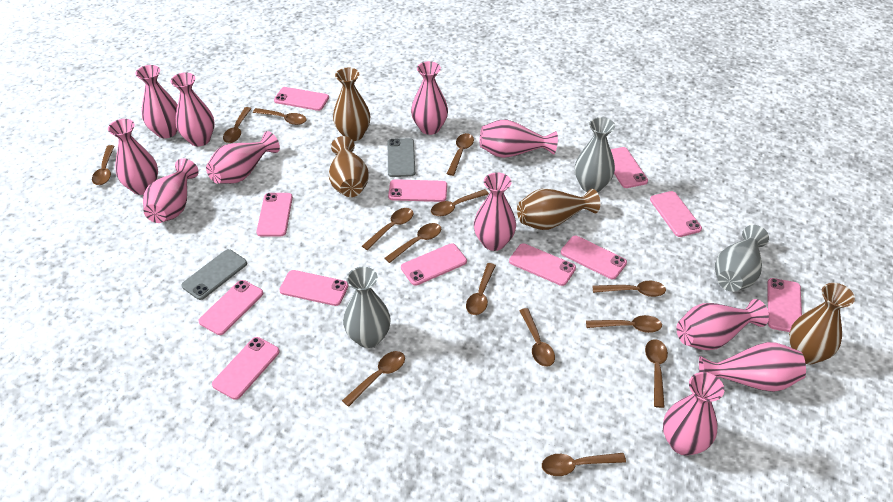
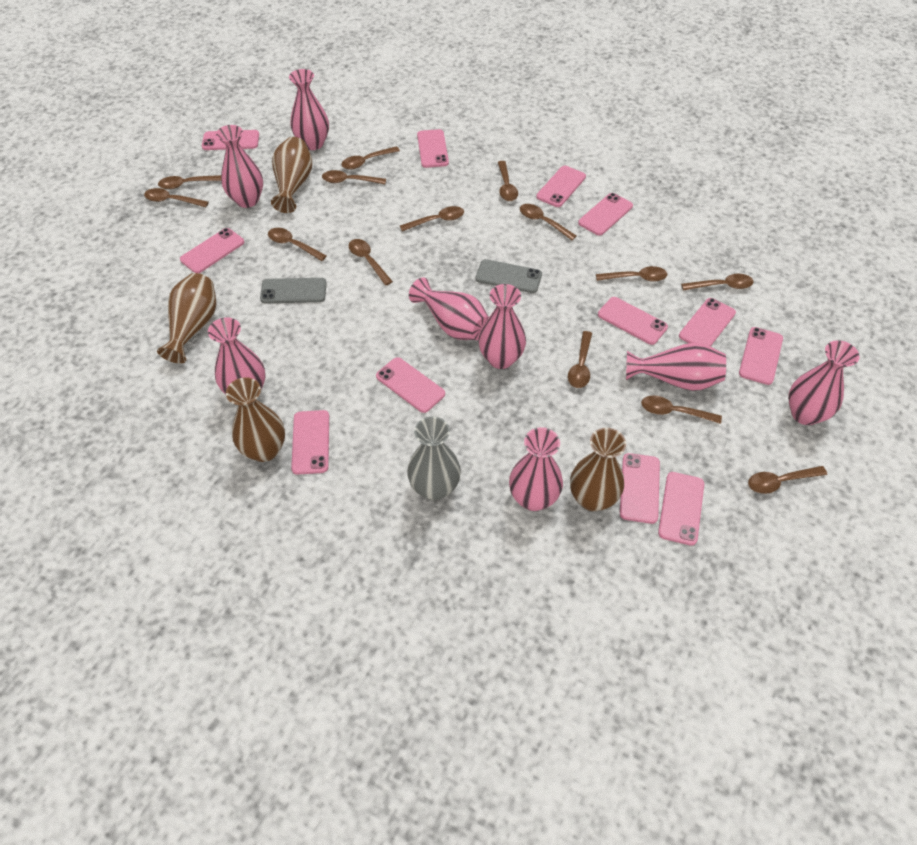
grey vase: [343,267,391,348] [575,117,615,192] [715,225,769,292] = 3 -> [407,416,461,500] = 1
pink vase: [108,119,158,195] [135,65,177,138] [143,158,199,223] [171,73,215,146] [206,131,280,184] [411,61,448,135] [474,172,516,251] [480,120,558,158] [663,372,724,455] [676,299,769,350] [699,342,806,392] = 11 -> [208,317,265,394] [216,125,263,208] [289,69,329,150] [409,277,489,340] [478,284,526,369] [509,427,563,511] [626,342,726,391] [788,340,859,425] = 8

